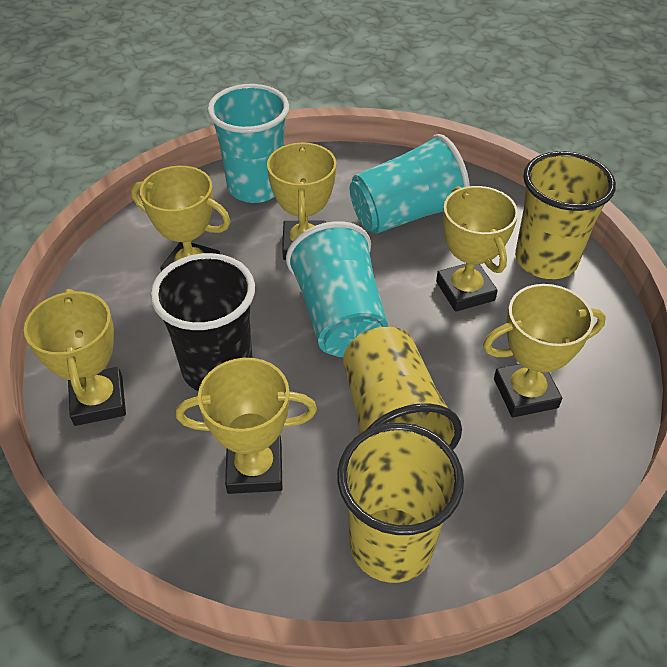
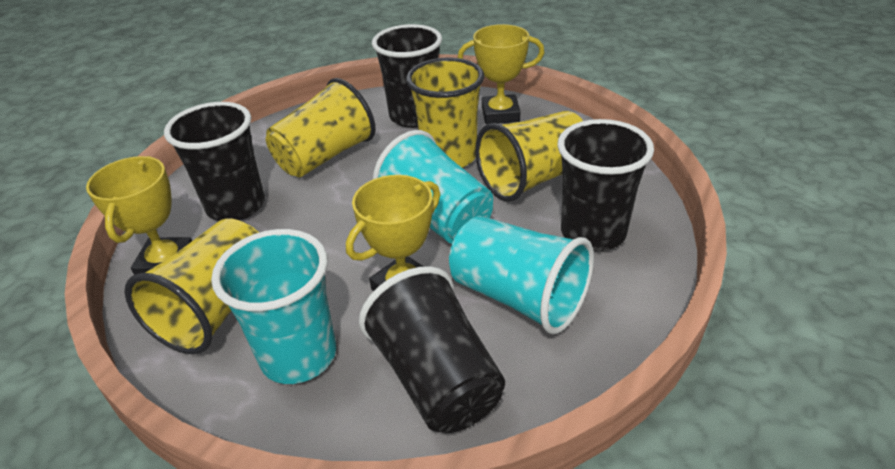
black cup: [150,253,255,391] = 1 -> [164,102,265,221] [359,266,505,433] [372,24,442,128] [557,119,654,251] = 4
yellow cup: [337,423,464,583] [343,327,462,450] [515,151,616,279] = 3 -> [125,218,259,354] [266,78,375,177] [406,58,484,168] [475,111,583,202] = 4
yellow trophy: [24,289,126,426] [131,166,231,271] [176,358,317,494] [267,142,336,260] [436,186,518,312] [483,284,606,417] = 6 -> [86,156,192,275] [346,175,440,291] [458,24,544,124] = 3

